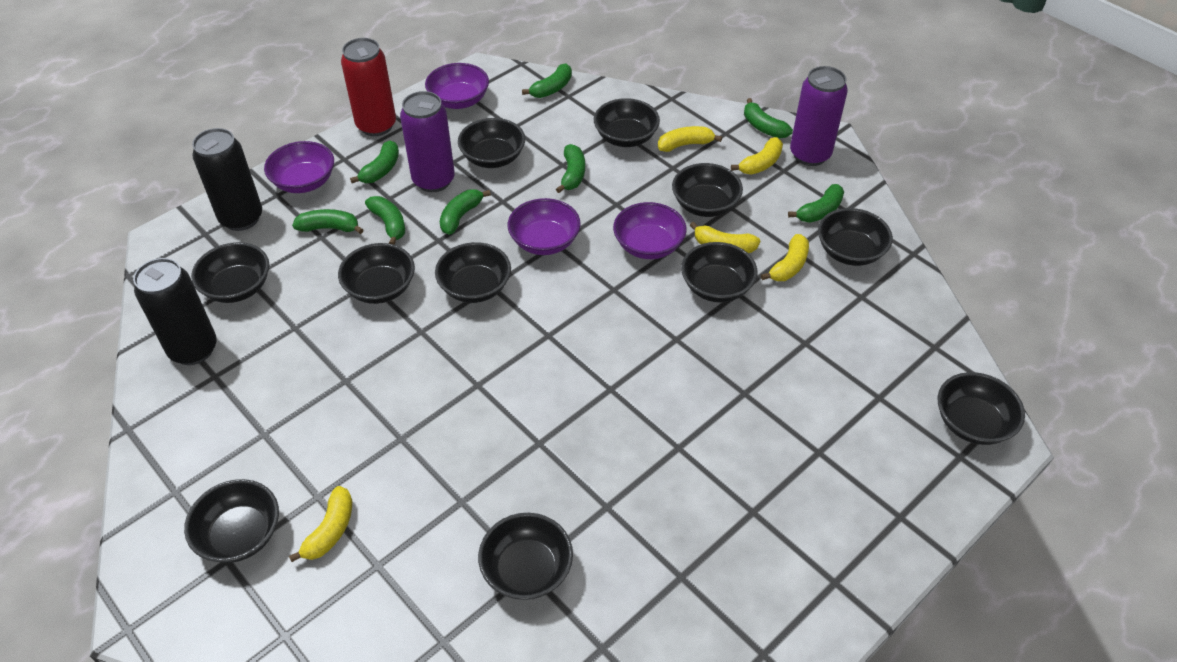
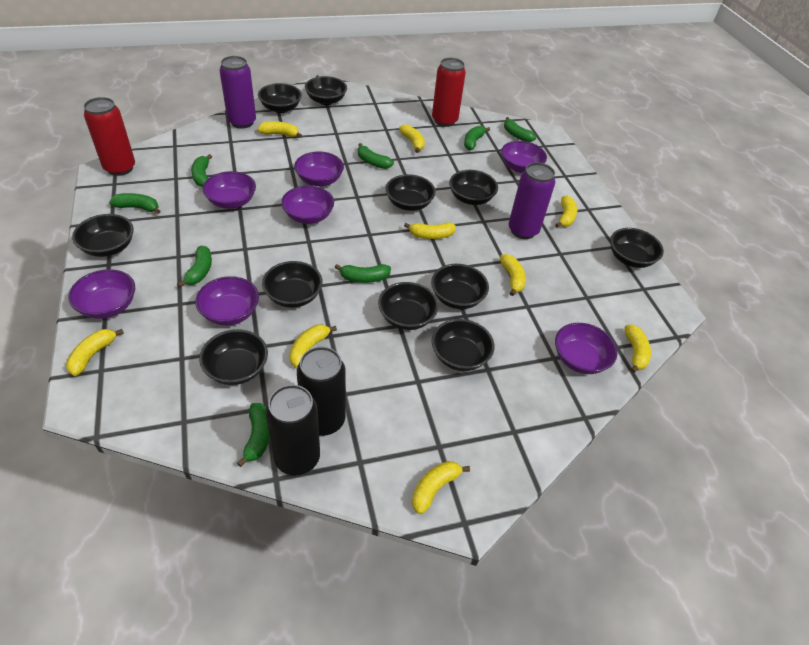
purple bowl: [264,141,334,193] [425,63,489,109] [508,198,581,255] [613,202,687,259] = 4 -> [68,269,135,319] [195,276,259,326] [203,171,256,209] [281,186,334,224] [294,151,344,186] [501,141,547,173] [555,323,617,374] = 7
red can: [341,38,396,136] = 1 -> [84,97,135,176] [432,58,466,127] = 2
yellow banana: [289,486,352,562] [658,126,722,152] [690,222,760,253] [731,137,783,174] [761,234,809,281] = 5 -> [66,329,124,376] [257,121,302,138] [289,325,337,367] [399,124,425,153] [404,222,456,239] [412,461,470,514] [500,254,526,296] [555,195,577,227] [625,325,651,373] = 9

